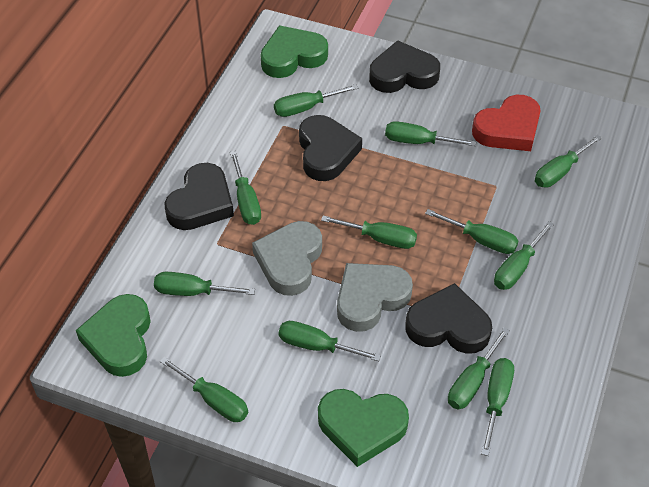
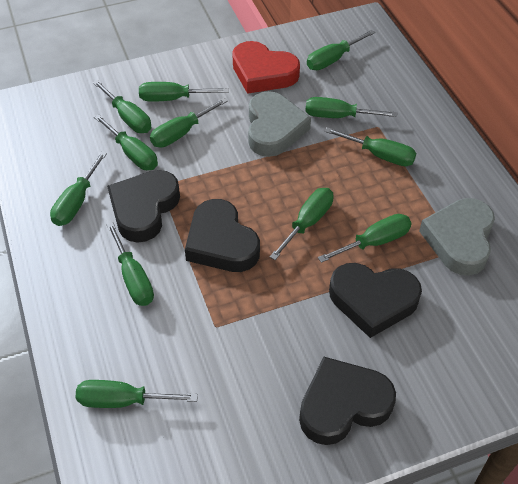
green heart: [76,294,151,377] [260,25,328,78] [318,389,409,467] = 3 -> none = 0

